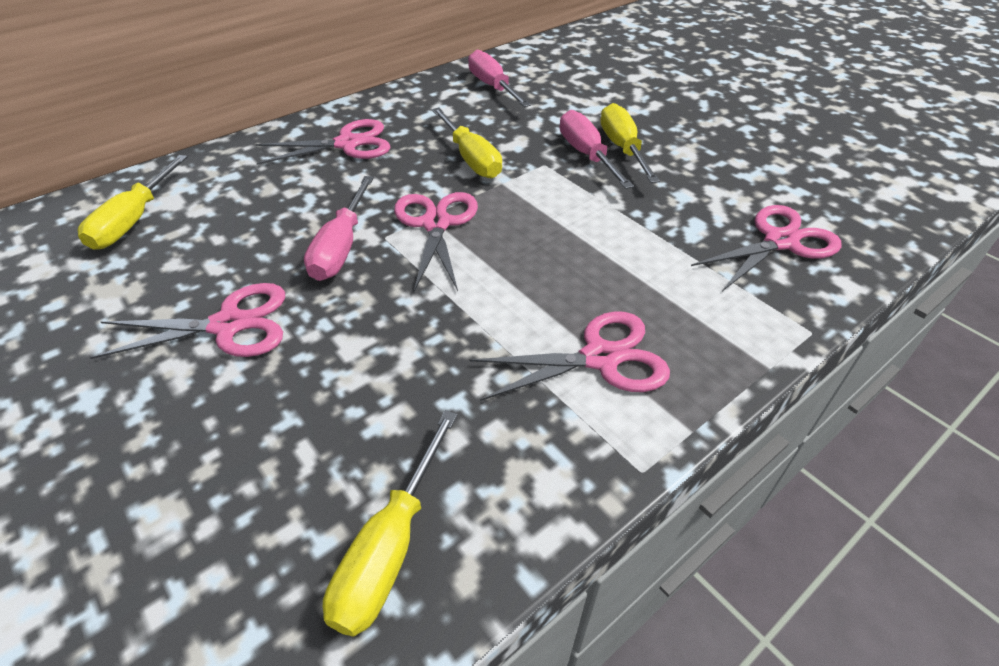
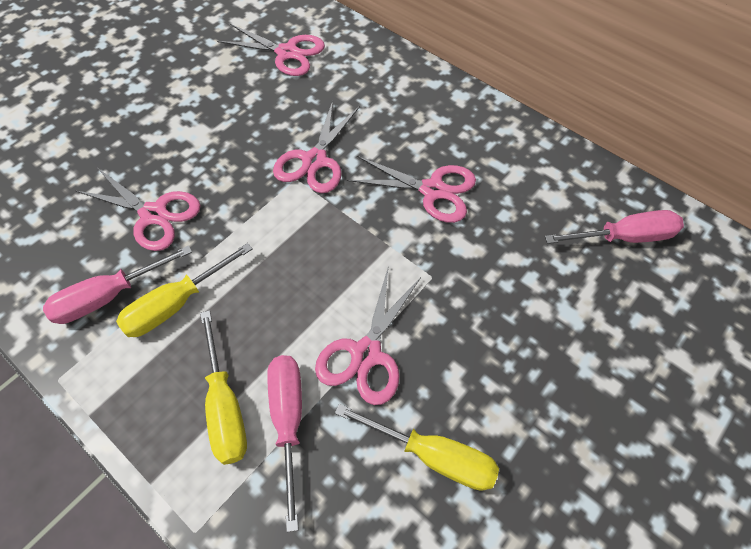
yellow screwdriver: [78,155,188,250] [323,410,458,637] [432,108,502,178] [600,103,660,183] = 4 -> [116,243,253,337] [200,310,247,465] [335,404,499,491] = 3

